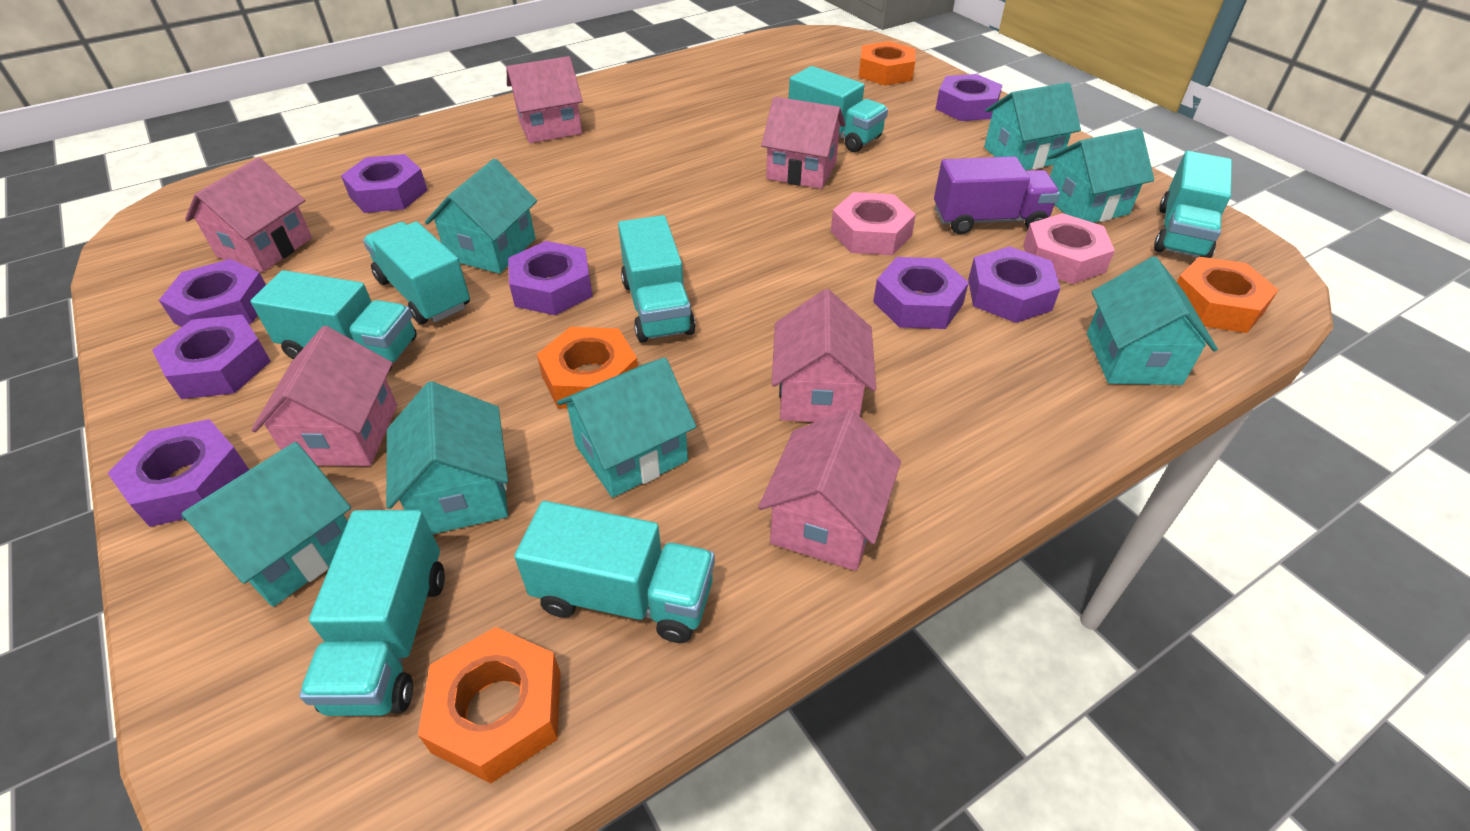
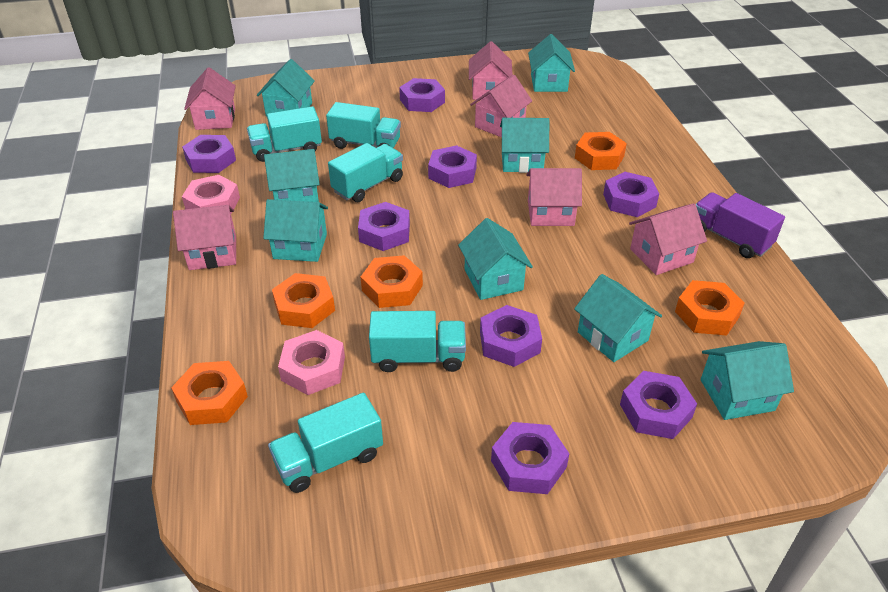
orange nut: [418,627,561,783] [537,327,638,409] [859,41,915,86] [1177,257,1278,333] = 4 -> [171,361,248,425] [272,273,335,328] [361,255,423,308] [575,132,627,170] [675,280,745,336] = 5
turquoise house: [182,442,351,607] [386,381,508,534] [425,159,537,274] [557,357,697,498] [984,83,1081,170] [1047,128,1154,223] [1087,257,1218,385] = 7 -> [257,59,315,117] [263,199,328,262] [264,149,320,202] [458,218,533,300] [500,118,549,173] [528,34,575,92] [574,274,662,362] [701,341,794,420] = 8
turquoise truck: [251,270,417,372] [299,510,445,716] [363,221,470,324] [514,501,715,643] [618,215,696,343] [789,66,888,152] [1154,151,1232,258] = 7 -> [247,106,322,162] [268,393,383,493] [326,102,401,149] [328,143,403,202] [369,311,466,372] = 5

